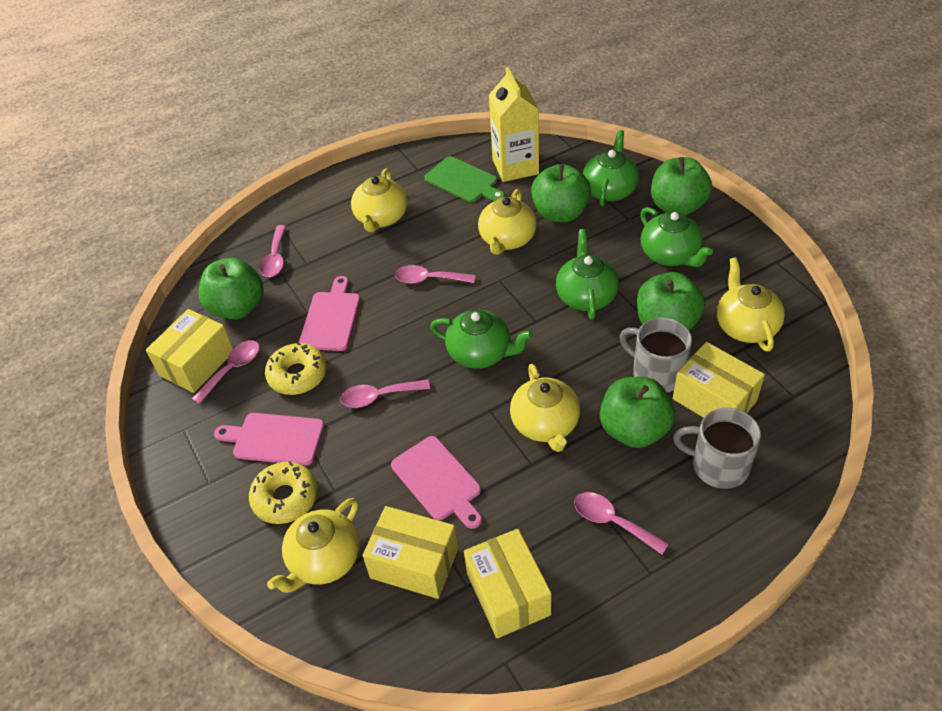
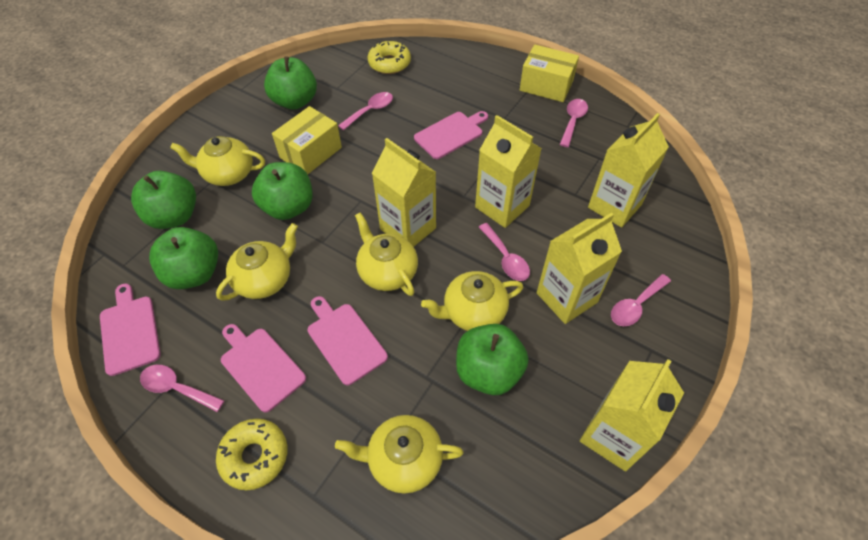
green cutting board: [424,156,505,202] = 1 -> none = 0
green teapot: [430,310,533,369] [556,229,619,320] [583,130,639,206] [640,207,713,267] = 4 -> none = 0
grey mug: [620,318,692,392] [673,408,761,489] = 2 -> none = 0
pink cutting board: [214,413,324,466] [299,276,360,351] [391,436,482,529] = 3 -> [100,283,161,376] [221,324,306,413] [307,296,388,385] [414,111,488,159] = 4
yellow box: [146,309,233,393] [363,506,458,599] [464,529,551,638] [673,342,765,418] = 4 -> [272,106,342,174] [520,45,579,102] = 2
yellow carton: [489,67,539,182] = 1 -> [372,138,436,247] [475,115,542,228] [537,213,622,324] [580,359,684,471] [588,113,669,228] = 5

